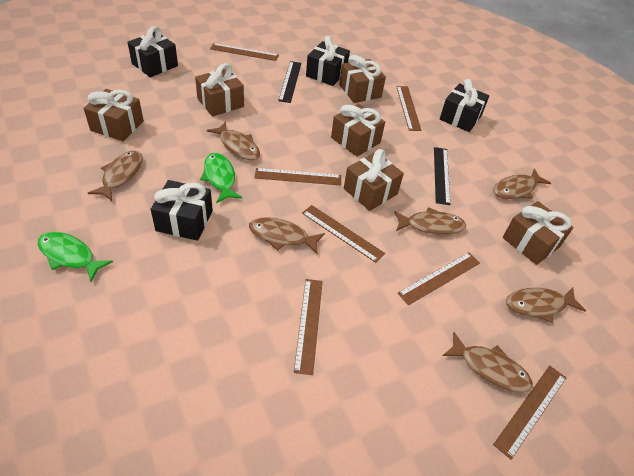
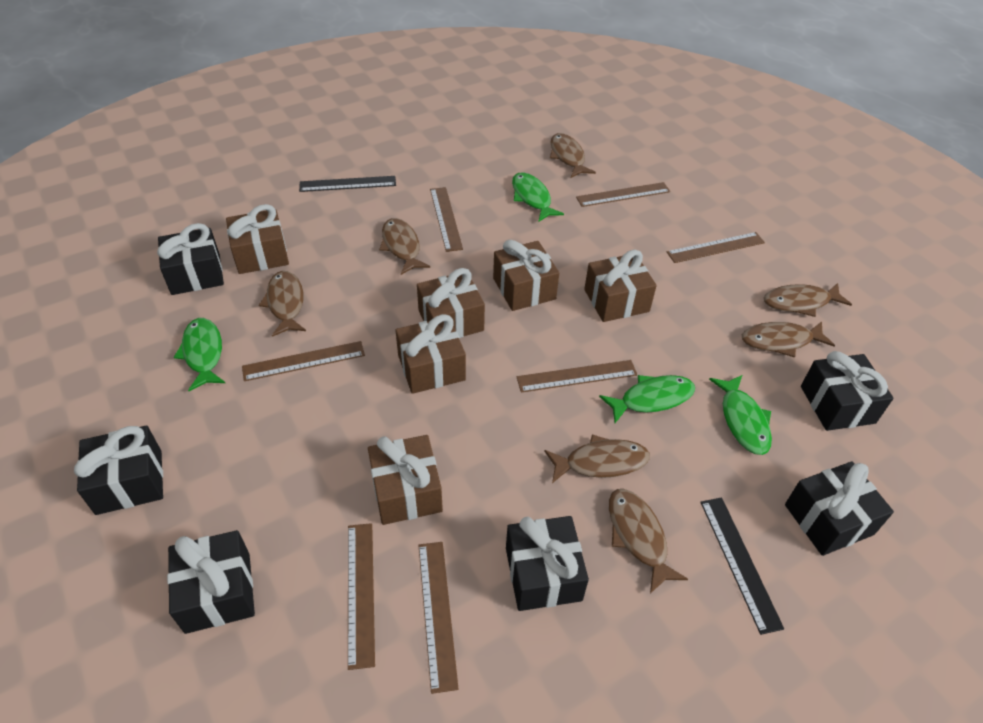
black gift: [127,26,178,77] [151,180,213,241] [306,36,350,86] [440,79,489,132] = 4 -> [74,425,163,515] [157,223,224,295] [167,530,255,634] [506,516,589,611] [785,461,894,556] [801,351,893,431] = 6
green fish: [38,232,113,282] [200,153,242,203] = 2 -> [174,318,225,391] [512,172,564,221] [599,375,695,423] [709,375,772,455] = 4

